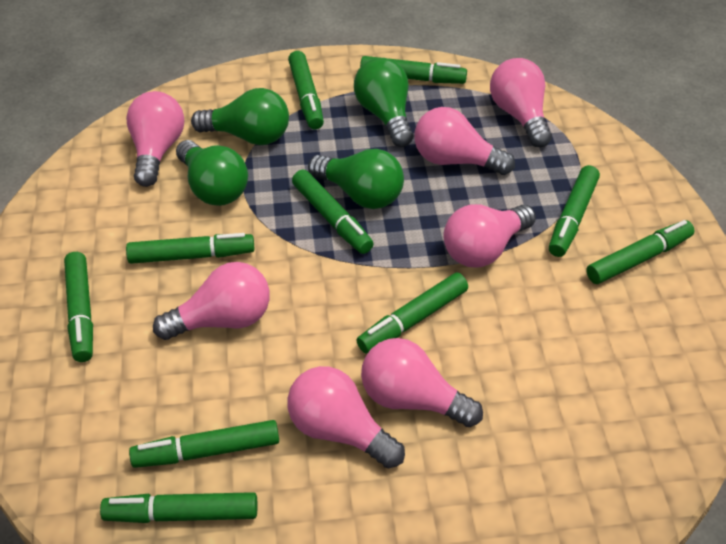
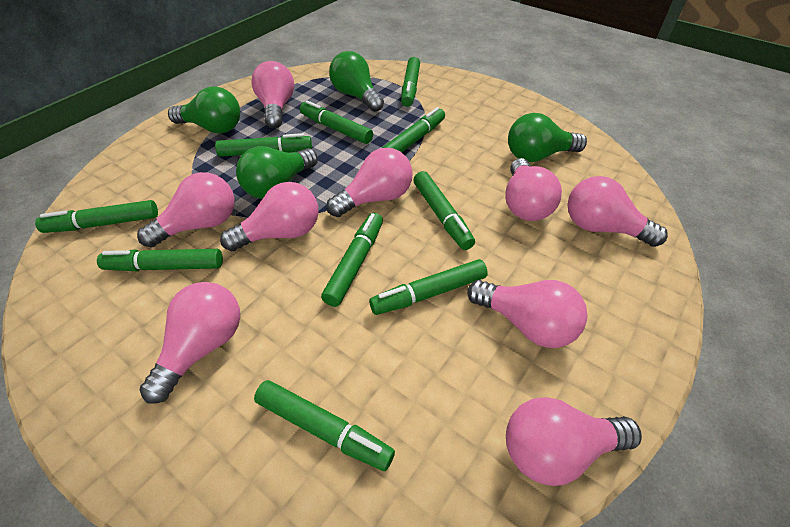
pink light bulb: [126,91,184,187] [153,262,270,340] [287,366,405,469] [361,338,483,427] [414,107,515,175] [444,204,536,268] [490,58,552,147] = 7 -> [137,172,235,248] [139,282,240,404] [220,182,319,251] [251,61,294,128] [327,148,413,217] [467,280,588,348] [505,158,562,221] [506,397,642,486] [568,176,668,247] = 9

